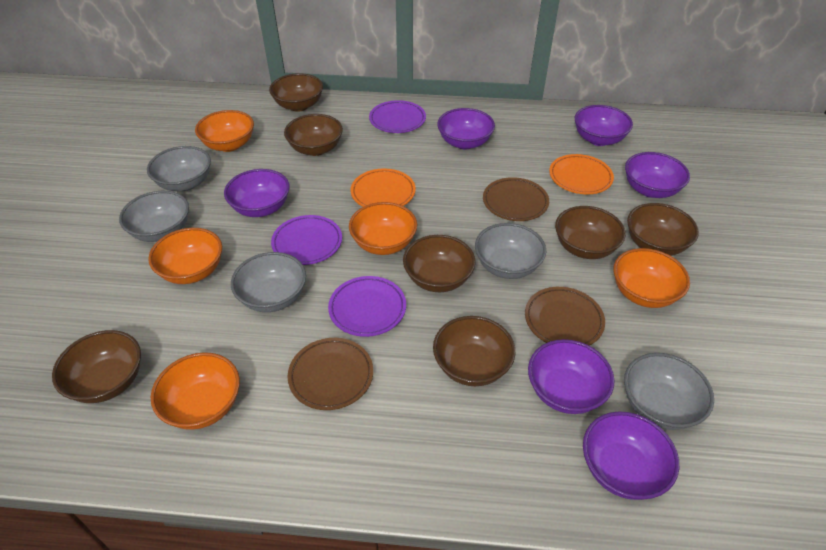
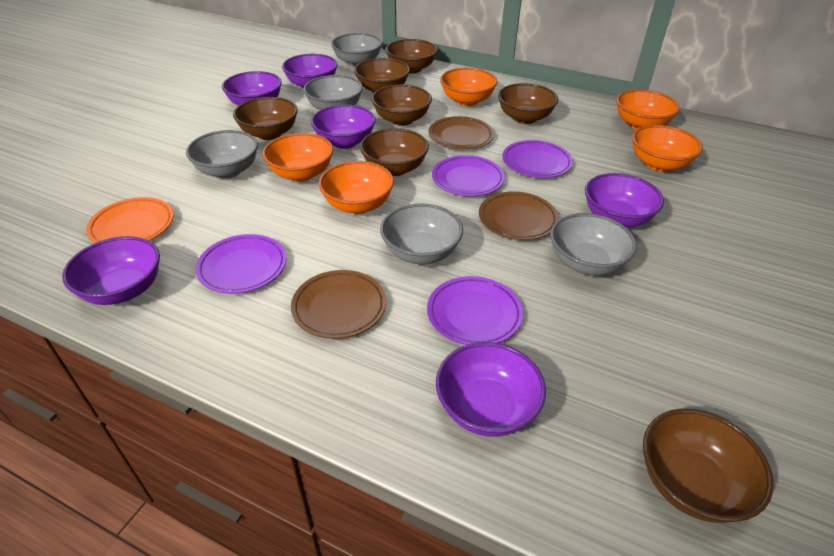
orange plate: [351,168,416,207] [549,154,614,194] = 2 -> [86,197,174,243] = 1
purple plate: [271,215,342,265] [328,276,406,337] [369,100,426,133] = 3 -> [196,234,286,294] [427,276,523,345] [432,155,505,196] [502,140,573,178] = 4

